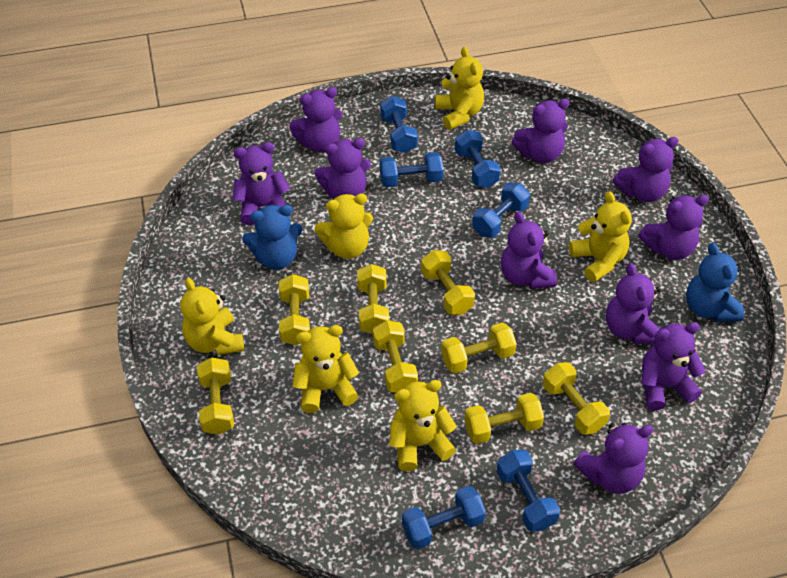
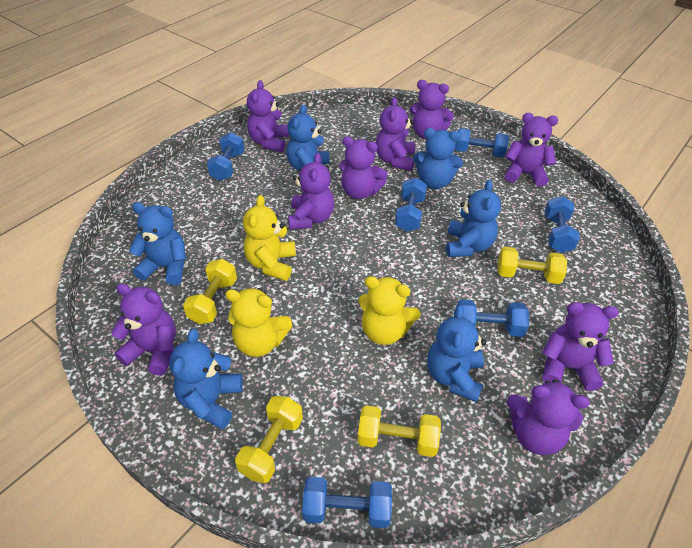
blue teddy bear: [242,205,303,270] [686,243,744,322] = 2 -> [129,202,186,285] [169,329,243,430] [286,105,330,171] [413,128,463,189] [427,305,486,402] [446,180,501,257] = 6
purple teddy bear: [232,142,290,225] [289,87,342,152] [315,138,371,198] [501,211,557,289] [512,98,570,163] [574,423,654,494] [606,263,662,344] [613,137,679,202] [638,195,709,260] [641,322,706,411] = 10 -> [111,283,176,376] [247,80,289,152] [288,153,334,230] [339,136,388,199] [376,97,415,171] [409,80,454,139] [505,113,558,187] [507,379,590,455] [542,302,619,391] = 9
yellow dumbbell: [197,357,234,435] [279,274,310,345] [357,264,389,334] [373,320,418,393] [421,250,475,315] [441,322,517,374] [464,393,544,444] [543,362,610,435] = 8 -> [183,259,237,324] [235,396,303,483] [357,405,441,457] [497,246,567,284] = 4
yellow teddy bear: [180,278,245,355] [293,325,359,413] [314,193,373,259] [389,380,457,471] [435,47,484,130] [569,191,632,282] = 6 -> [225,288,293,357] [243,195,296,281] [358,276,421,345] = 3

